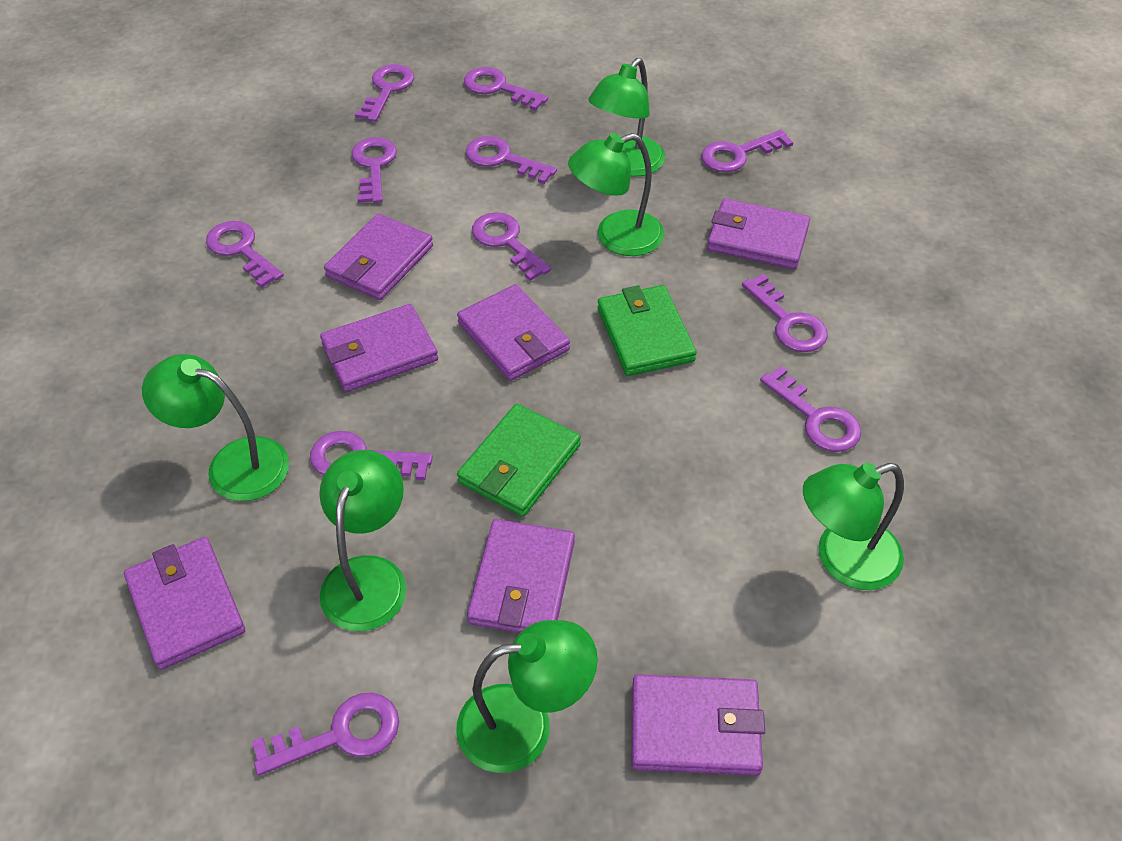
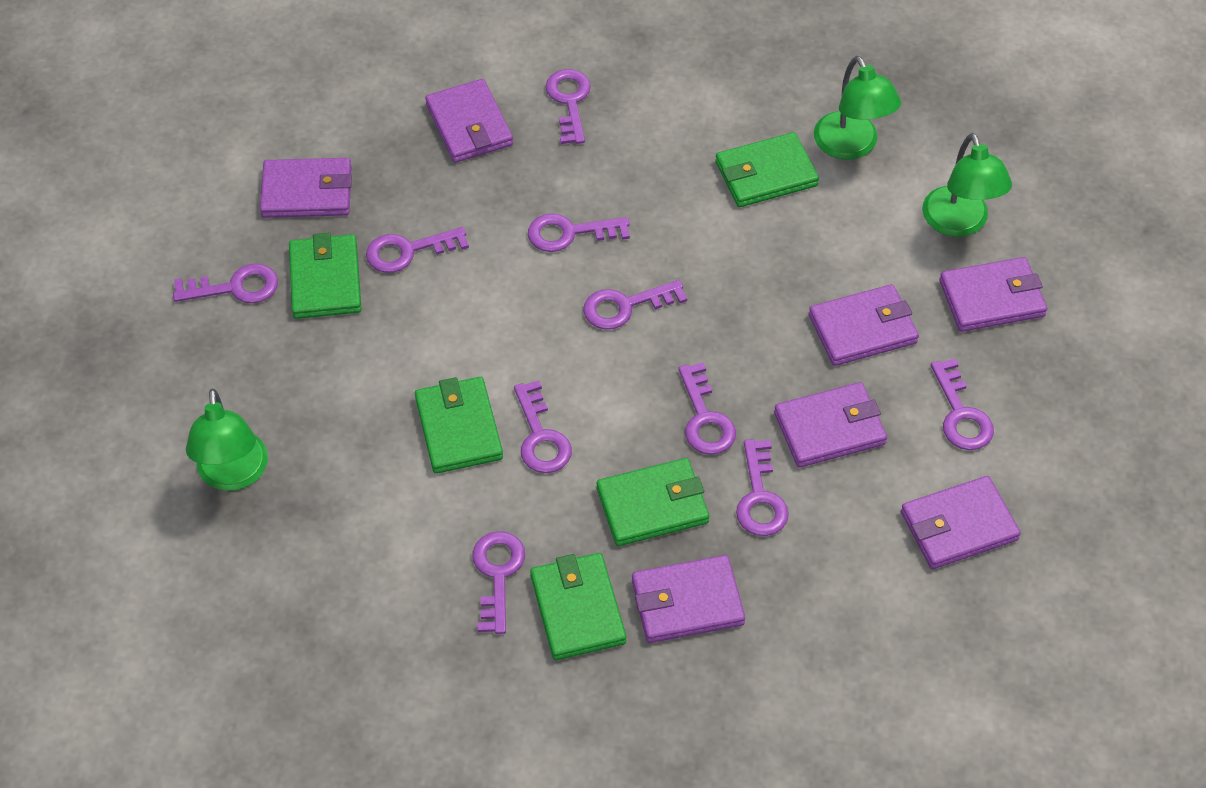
green lamp: [142,354,289,501] [319,450,407,631] [457,620,598,773] [568,133,664,256] [588,58,665,177] [803,463,904,590] = 6 -> [186,389,268,491] [814,56,901,160] [922,133,1012,237] = 3
green wallet: [457,404,581,517] [598,285,697,376] = 2 -> [289,233,361,319] [415,377,503,474] [530,553,626,660] [597,458,709,546] [715,132,819,207] = 5
purple key: [206,221,284,288] [252,693,399,776] [310,431,433,480] [352,137,397,203] [355,64,414,122] [464,67,548,111] [466,136,557,184] [472,212,551,281] [701,130,793,172] [742,274,828,352] [760,366,861,452] = 11 -> [173,264,278,303] [366,227,469,273] [473,531,525,634] [514,380,572,473] [528,213,630,252] [545,69,591,144] [583,280,687,330] [678,362,736,455] [736,439,789,536] [931,358,994,450] = 10

